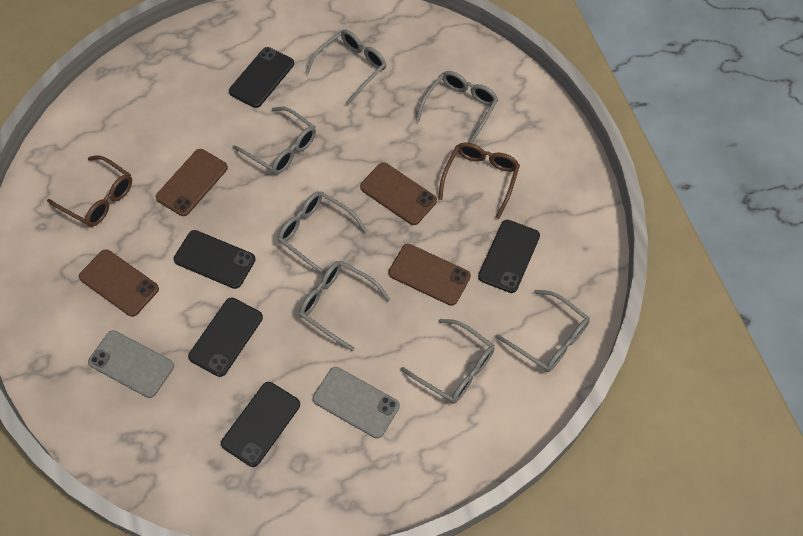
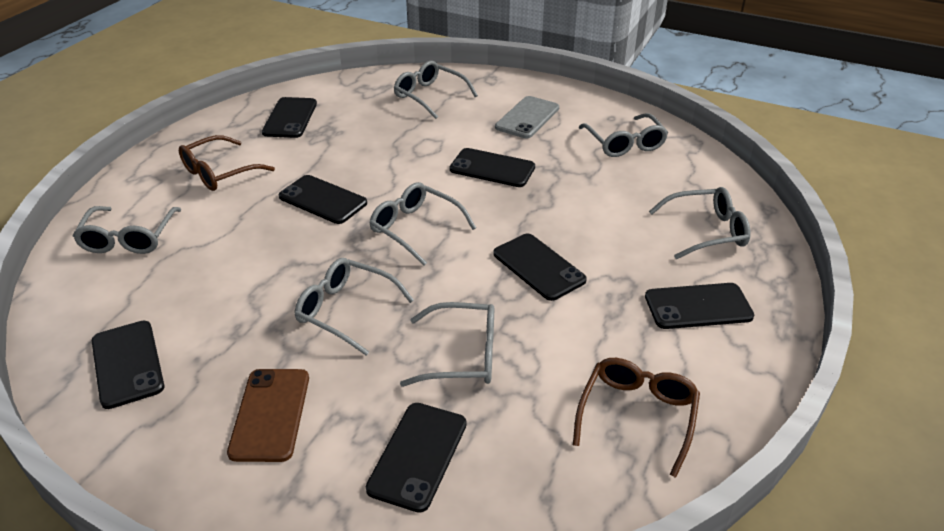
black phone: [173,230,256,289] [188,298,263,377] [221,382,300,467] [229,47,294,108] [478,220,540,293] = 5 -> [92,321,165,409] [262,97,317,138] [279,175,367,224] [366,403,466,513] [450,148,535,187] [493,234,587,301] [645,283,754,329] = 7
brown phone: [79,249,159,317] [156,149,228,216] [360,162,437,225] [388,244,471,306] = 4 -> [227,369,309,462] = 1
grey phone: [88,330,174,398] [313,367,400,438] = 2 -> [495,96,559,138] = 1

